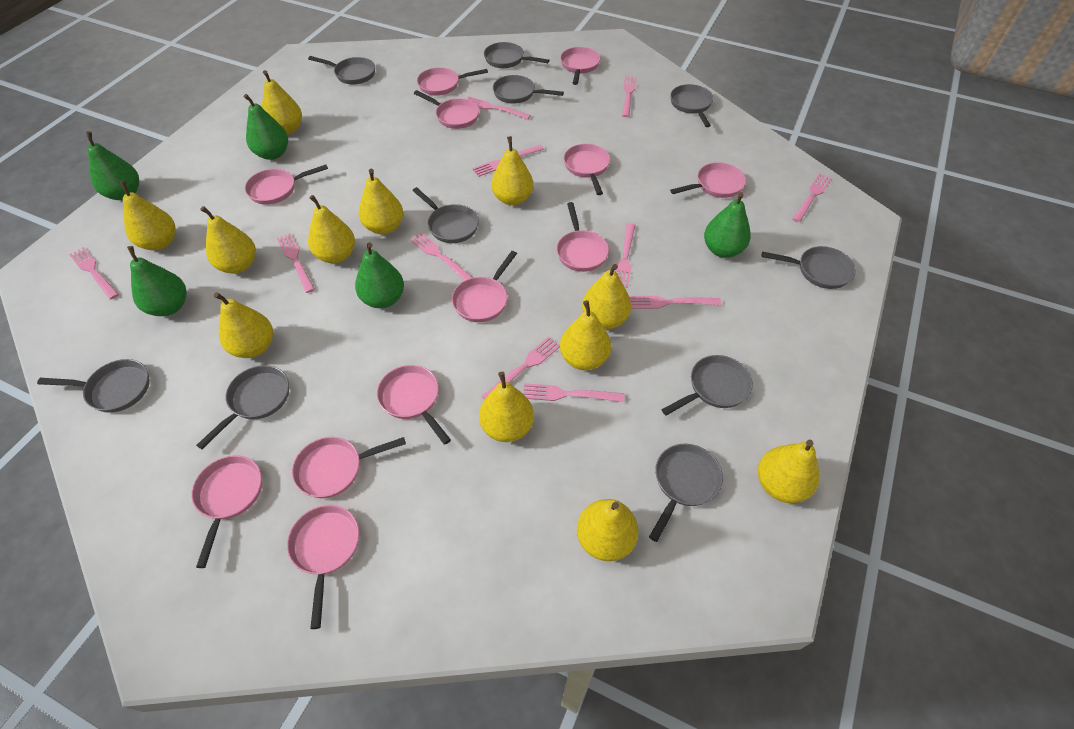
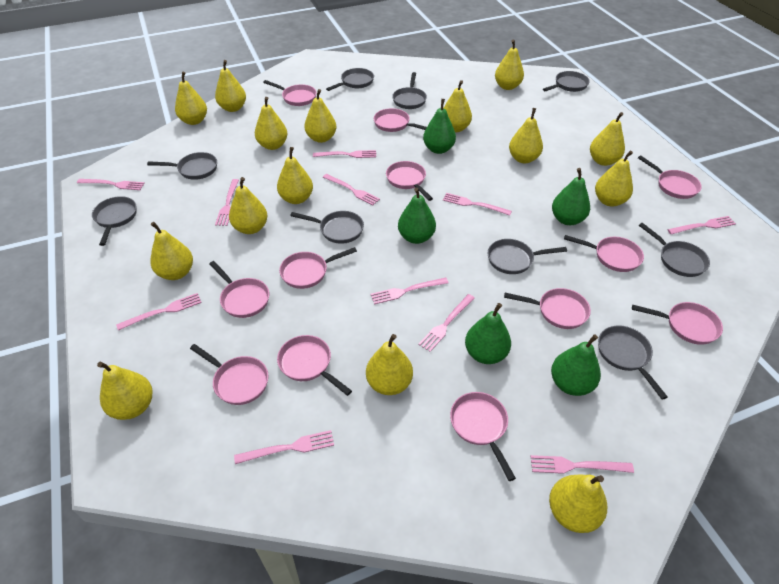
grey pan: [37,359,150,413] [196,365,289,449] [308,56,375,85] [412,187,479,243] [484,42,549,68] [493,75,564,104] [649,444,723,542] [662,355,753,416] [670,84,713,127] [762,246,856,289] = 10 -> [92,196,137,246] [147,152,217,180] [290,211,364,244] [326,68,374,91] [392,72,427,109] [488,239,567,274] [543,71,590,92] [598,325,668,400] [639,223,710,277] = 9
yellow pear: [120,181,176,250] [200,206,256,274] [214,292,273,358] [262,70,302,135] [308,195,355,263] [359,169,403,235] [479,372,534,442] [491,136,533,205] [560,300,611,370] [577,499,639,561] [582,264,631,329] [758,440,820,503] = 12 -> [97,362,153,420] [150,222,193,280] [175,72,207,125] [215,60,246,112] [229,177,268,234] [255,97,288,150] [277,147,313,204] [304,89,336,143] [366,334,413,395] [444,80,472,133] [495,40,524,90] [509,108,543,163] [549,474,607,533] [590,112,625,166] [595,150,633,207] = 15

